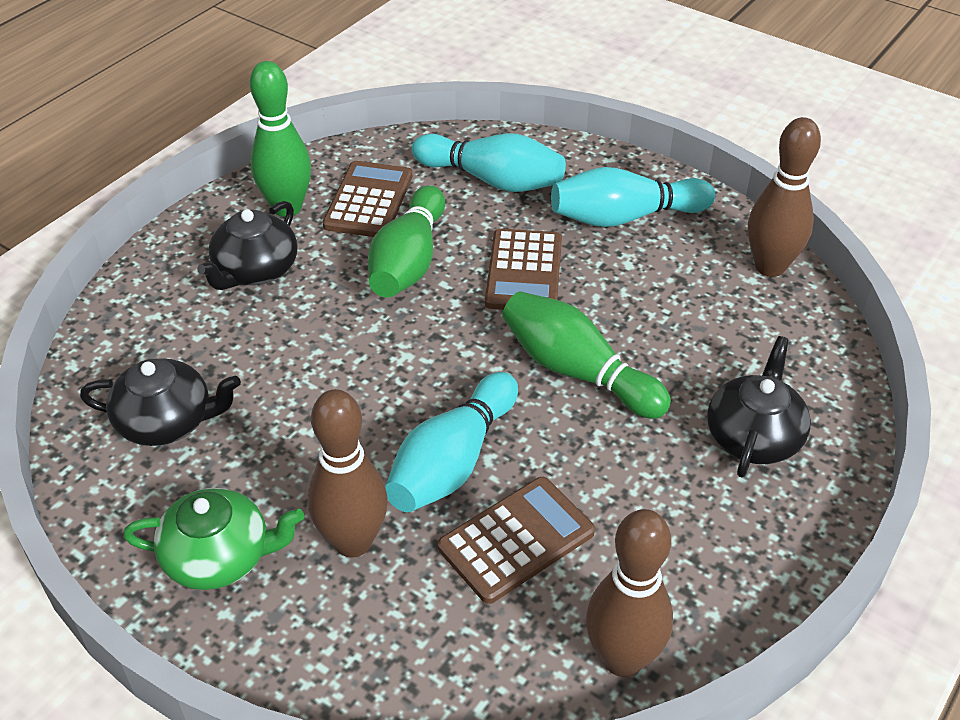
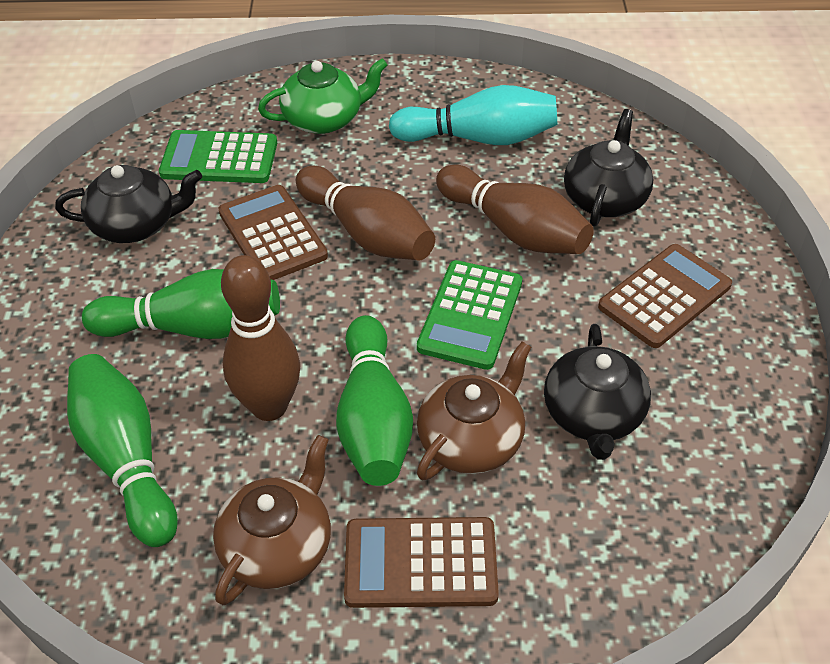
brown teapot: none = 0 -> [213,435,331,605] [417,342,531,480] = 2
green calculator: none = 0 -> [159,130,277,183] [417,260,522,370] = 2
turquoise bowling pin: [385,372,518,512] [412,133,566,192] [551,167,715,227] = 3 -> [389,85,557,145] = 1

